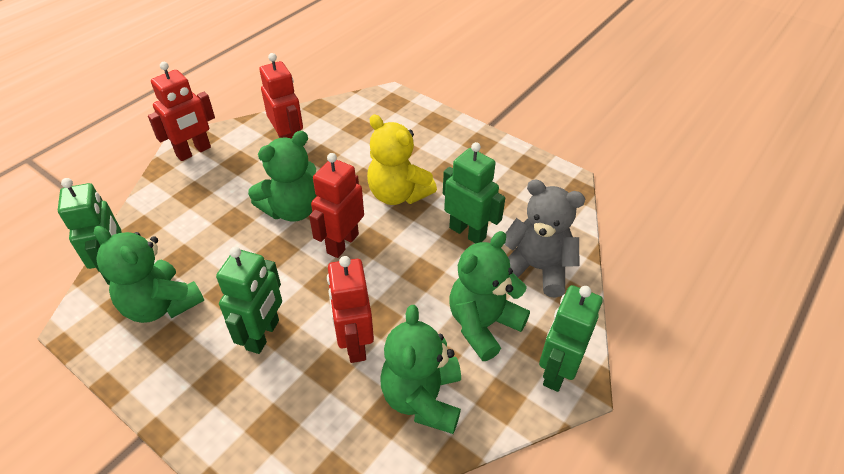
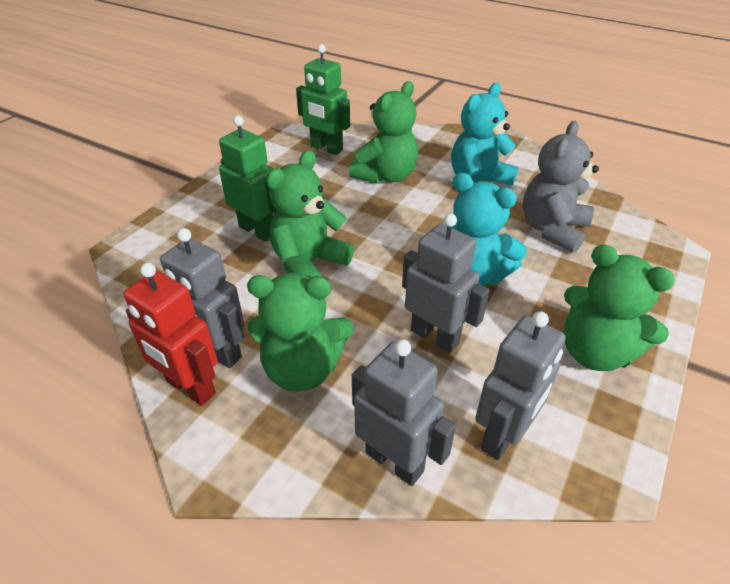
green robot: [58,178,121,285] [216,247,282,354] [443,142,505,244] [539,285,603,392] = 4 -> [219,116,277,242] [296,44,350,155] = 2
grey robot: none = 0 -> [160,228,245,368] [352,339,456,486] [402,213,490,353] [475,311,566,460] = 4
red robot: [148,62,215,161] [259,53,303,139] [309,153,364,258] [327,256,374,363] = 4 -> [123,263,218,406] = 1
turquoise teddy bear: none = 0 -> [443,173,527,286] [451,83,518,186] = 2
yellow teddy bear: [367,114,437,205] = 1 -> none = 0

